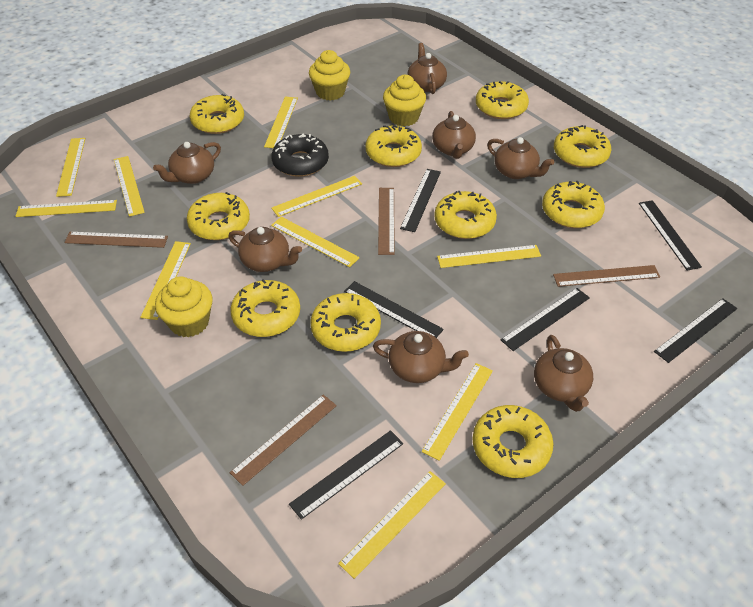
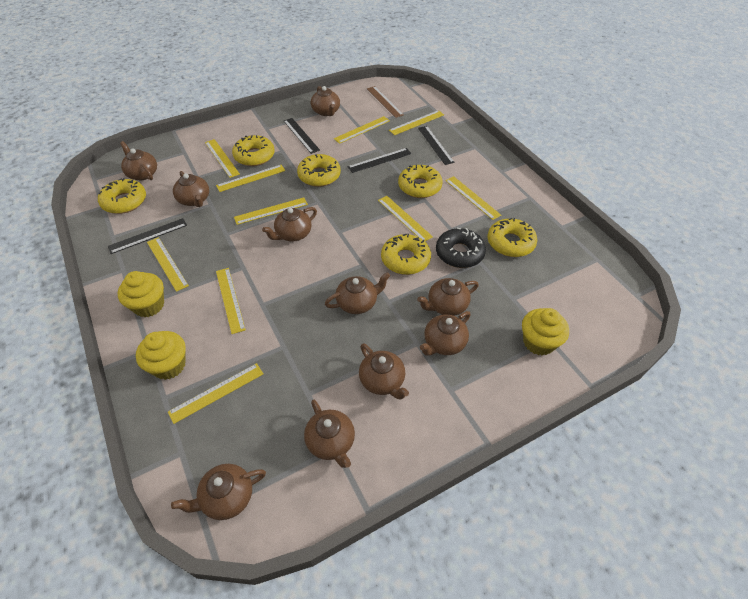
black ruler: [289,430,403,520] [344,281,444,338] [400,169,441,232] [501,288,590,351] [639,200,702,271] [654,298,737,363] = 6 -> [108,218,187,254] [284,118,320,154] [348,148,412,173] [418,126,455,165] = 4
brown ruler: [64,232,168,248] [230,395,337,486] [378,188,395,255] [553,265,660,287] = 4 -> [367,86,404,118] = 1
brown teapot: [153,142,221,184] [228,227,302,272] [373,331,469,383] [407,43,447,94] [432,111,476,159] [487,137,554,179] [534,335,593,412] = 7 -> [120,141,157,180] [171,464,266,520] [173,171,209,207] [262,207,317,242] [304,399,355,468] [311,86,340,116] [325,272,390,314] [359,343,409,399] [417,278,479,316] [420,311,470,356] = 10
yellow donut: [187,192,250,240] [190,94,244,134] [230,279,300,337] [310,293,381,352] [365,125,422,167] [434,191,497,239] [472,405,554,478] [476,81,529,119] [542,181,605,228] [554,125,611,168] = 10 -> [98,178,146,214] [232,135,275,166] [297,154,341,187] [381,234,431,275] [398,165,443,198] [488,218,537,257] = 6

